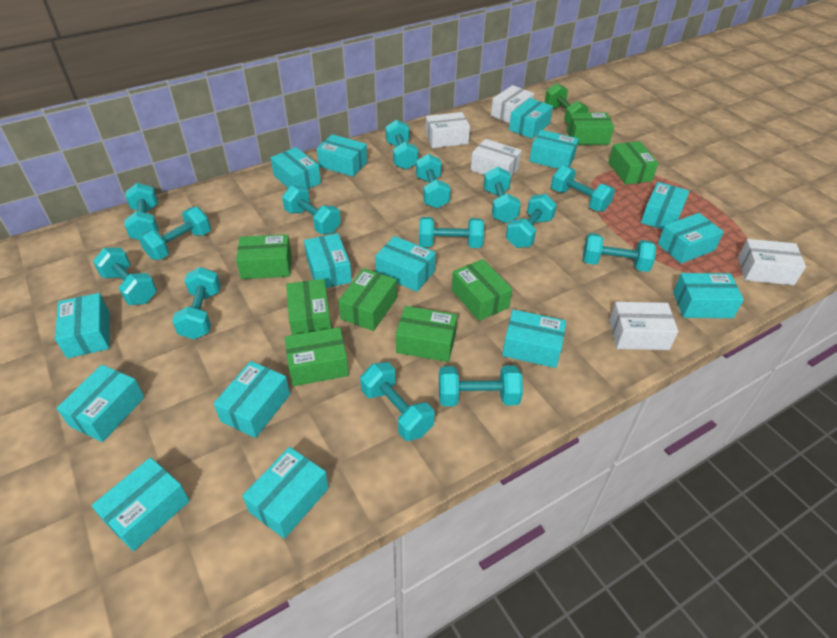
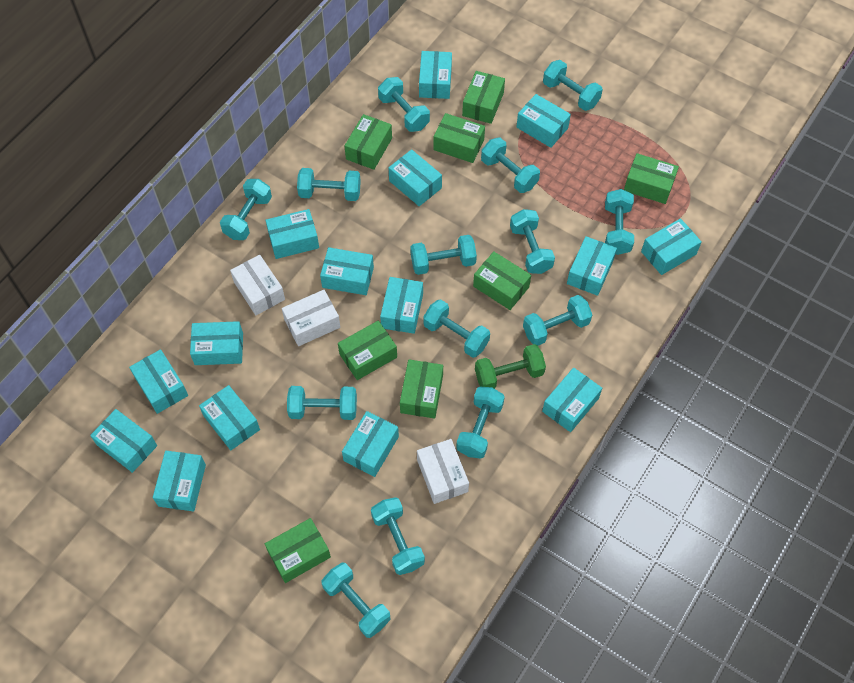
white box: [425,112,470,148] [471,139,522,177] [491,85,535,123] [609,302,678,350] [738,239,806,285] = 5 -> [230,255,285,315] [282,290,340,346] [417,439,469,504] = 3

